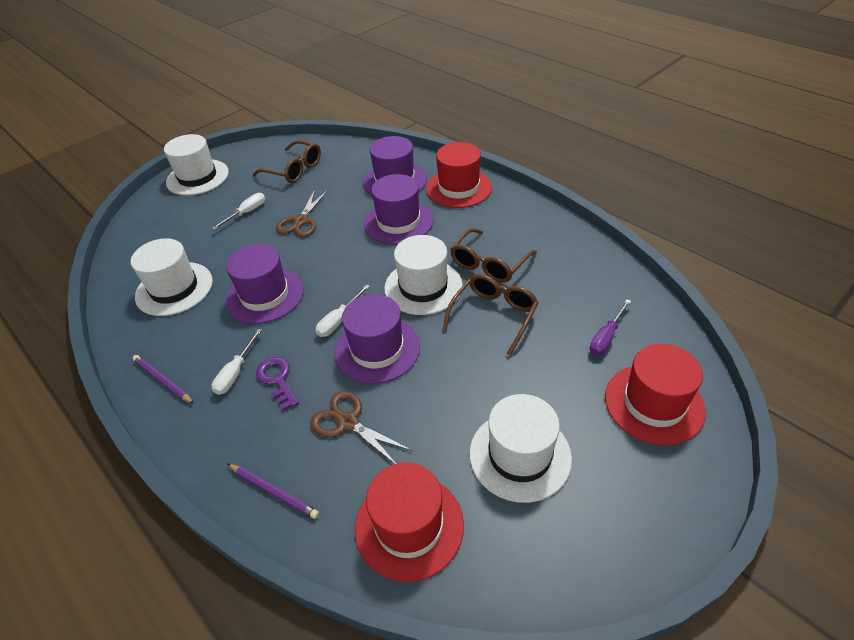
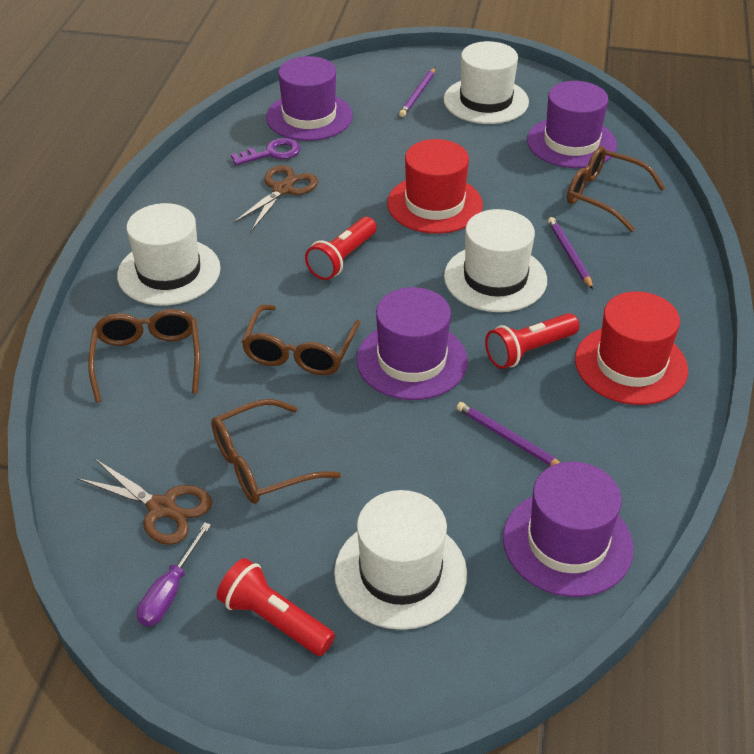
brown glasses: [253,140,321,183] [443,274,539,356] [450,228,537,283] = 3 -> [88,309,200,403] [211,399,341,504] [242,305,361,375] [567,146,665,232] = 4
purple pencil: [133,355,194,404] [228,464,319,519] = 2 -> [399,68,435,117] [457,402,560,466] [548,217,593,289] = 3
red flashlight: none = 0 -> [217,558,335,656] [305,217,377,280] [485,313,580,369] = 3
red hat: [355,462,464,582] [426,142,492,208] [605,344,706,445] = 3 -> [387,139,483,234] [575,291,688,405] = 2
white screwdriver: [212,193,265,230] [212,329,262,395] [316,284,370,337] = 3 -> none = 0

